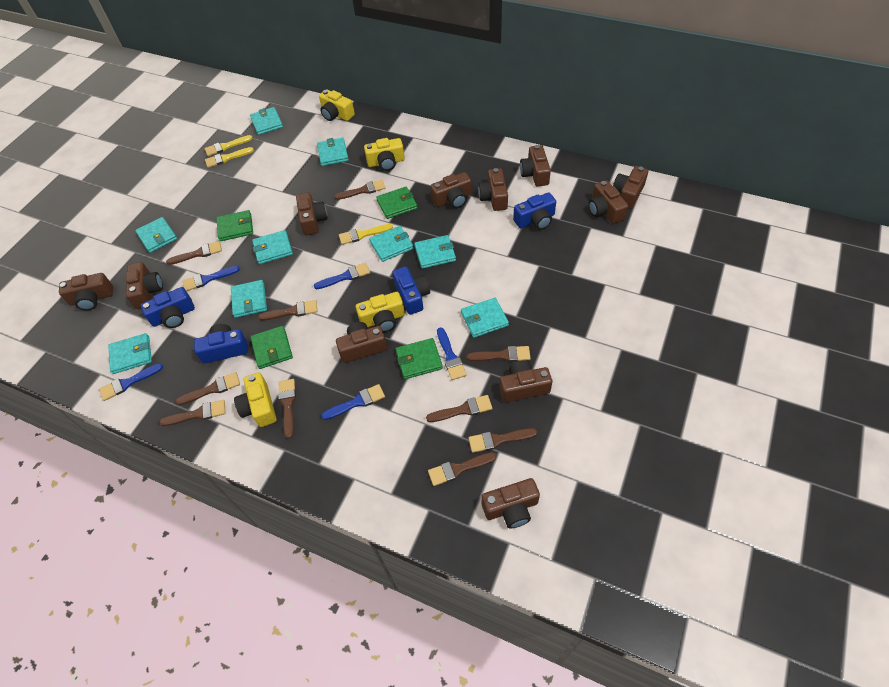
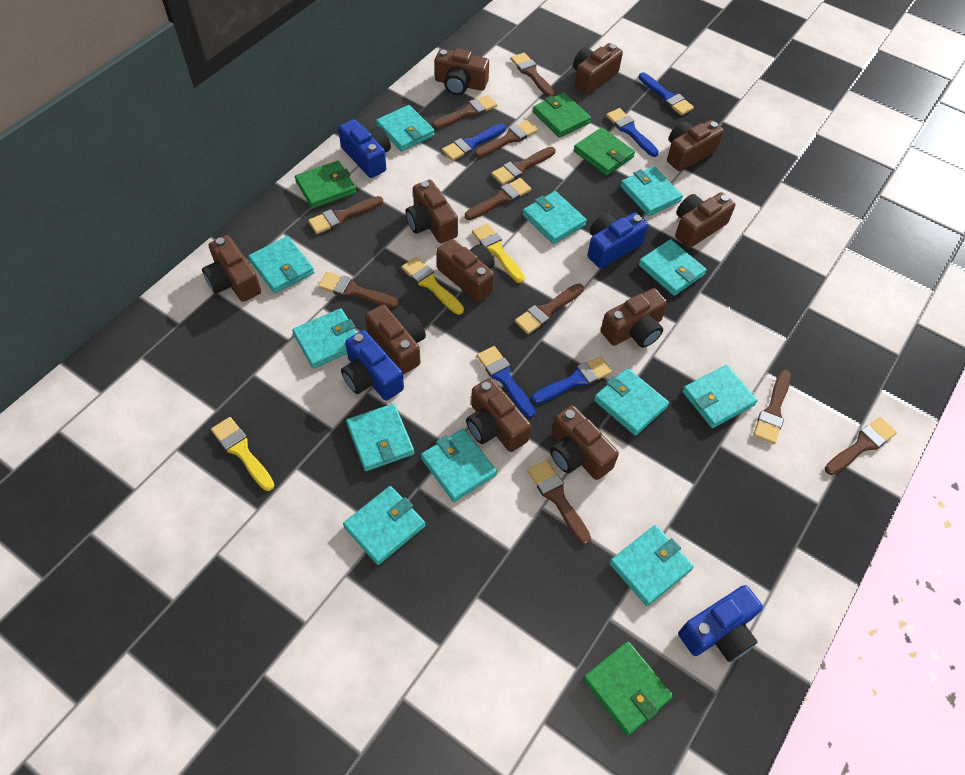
brown brush: [159,400,226,426] [166,241,222,265] [176,372,240,405] [258,300,318,321] [278,379,296,439] [334,179,386,200] [426,395,492,422] [428,452,497,486] [467,346,531,362] [469,428,537,453] = 10 -> [308,196,383,234] [318,272,399,308] [432,95,497,129] [465,178,531,220] [475,120,538,158] [491,147,555,185] [511,52,555,97] [515,283,584,334] [528,460,591,545] [753,370,791,444] [825,417,897,475] = 11
turquoise wallet: [108,333,152,374] [135,217,177,253] [231,280,267,318] [250,107,283,135] [252,230,293,264] [317,138,349,166] [369,226,413,262] [414,235,456,269] [461,298,509,338] = 9 -> [248,236,314,293] [292,308,356,368] [343,486,425,565] [346,403,414,471] [376,105,435,152] [421,429,497,502] [522,191,587,244] [594,368,669,436] [609,525,694,606] [620,166,683,216] [638,239,707,296] [682,365,758,428] = 12
yellow camera: [234,372,276,427] [319,89,355,121] [356,292,405,332] [364,138,405,171] = 4 -> none = 0

